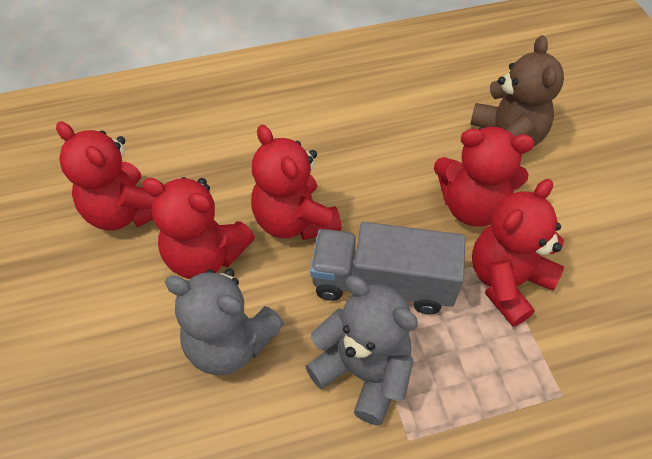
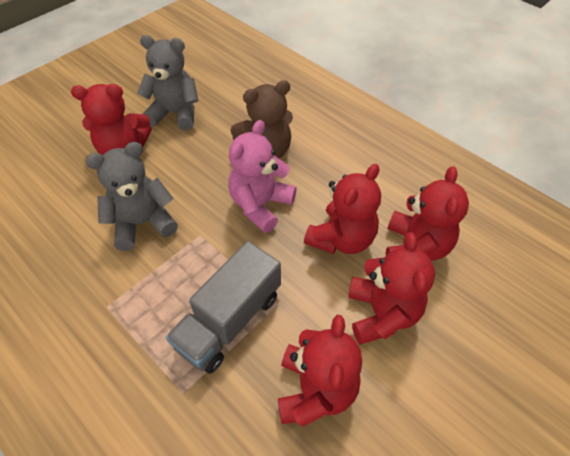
pink teddy bear: none = 0 -> [228,120,297,233] = 1

